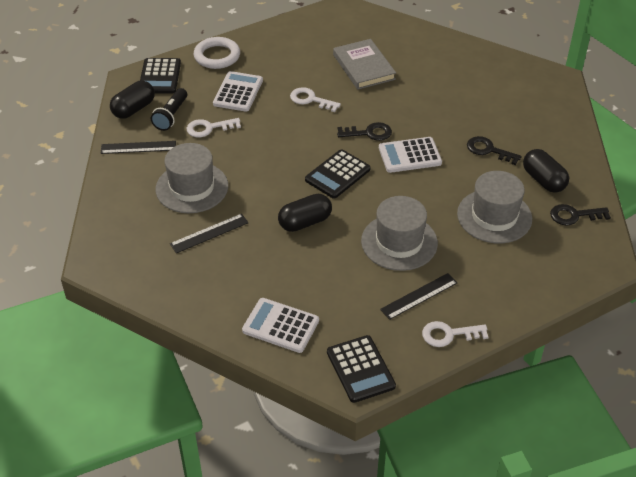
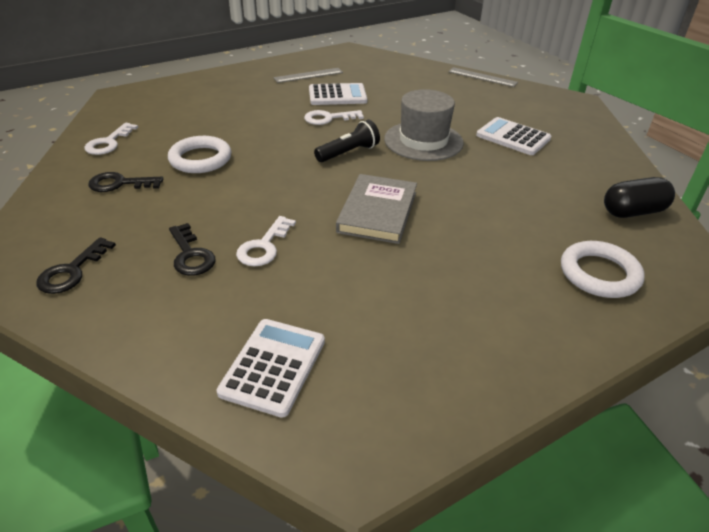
black calculator: [140,58,181,94] [305,149,370,199] [327,335,396,403] = 3 -> none = 0
black capsule: [110,81,155,119] [278,194,332,232] [523,149,569,193] = 3 -> [604,177,675,218] = 1
black ruler: [101,141,176,154] [170,214,249,253] [380,273,457,320] = 3 -> none = 0
grey hat: [156,143,228,213] [361,196,438,271] [457,171,532,243] = 3 -> [384,89,464,161] = 1
grey ruler: none = 0 -> [273,68,343,83] [448,67,518,87] = 2
white ring: [194,37,240,69] = 1 -> [168,136,231,173] [561,241,645,298] = 2

